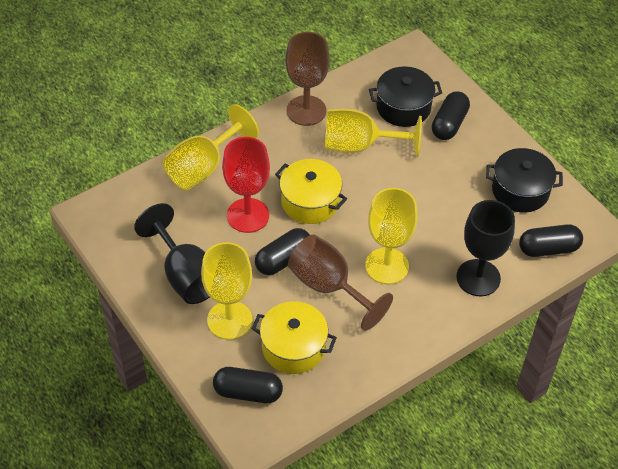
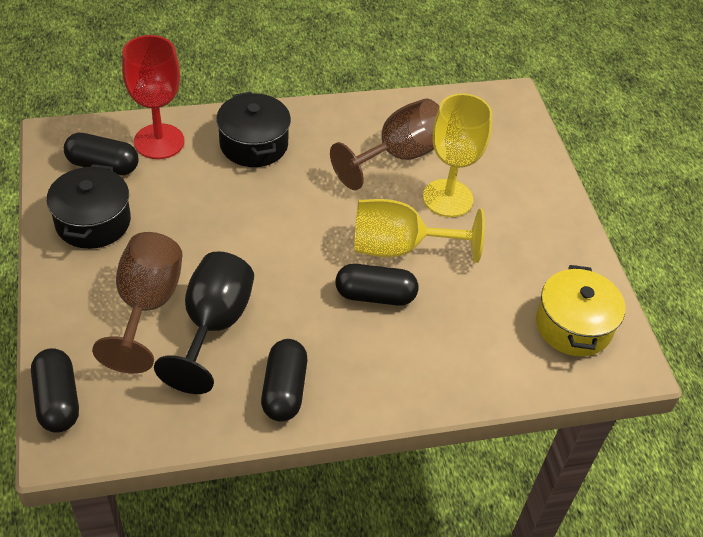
black goblet: [134,203,210,304] [457,200,515,296] = 2 -> [154,251,254,394] = 1
yellow goblet: [163,104,259,190] [201,242,253,340] [325,109,422,157] [365,188,417,284] = 4 -> [354,199,485,263] [423,93,492,217] = 2
yellow pot: [252,301,337,374] [275,159,347,224] = 2 -> [536,265,625,357] = 1

